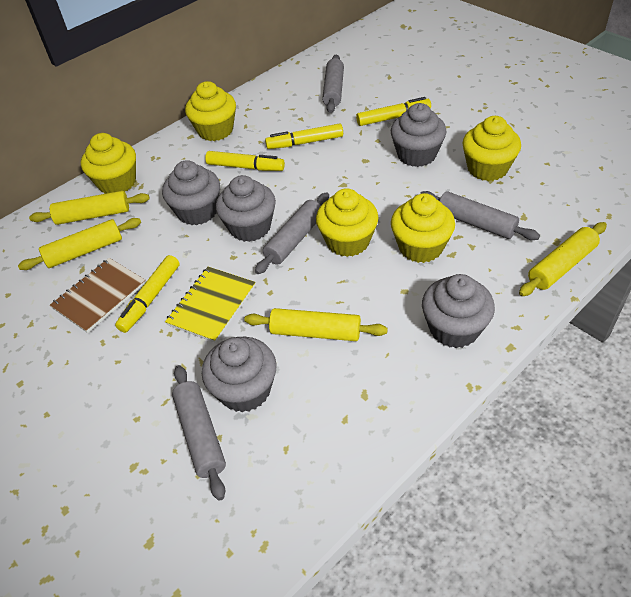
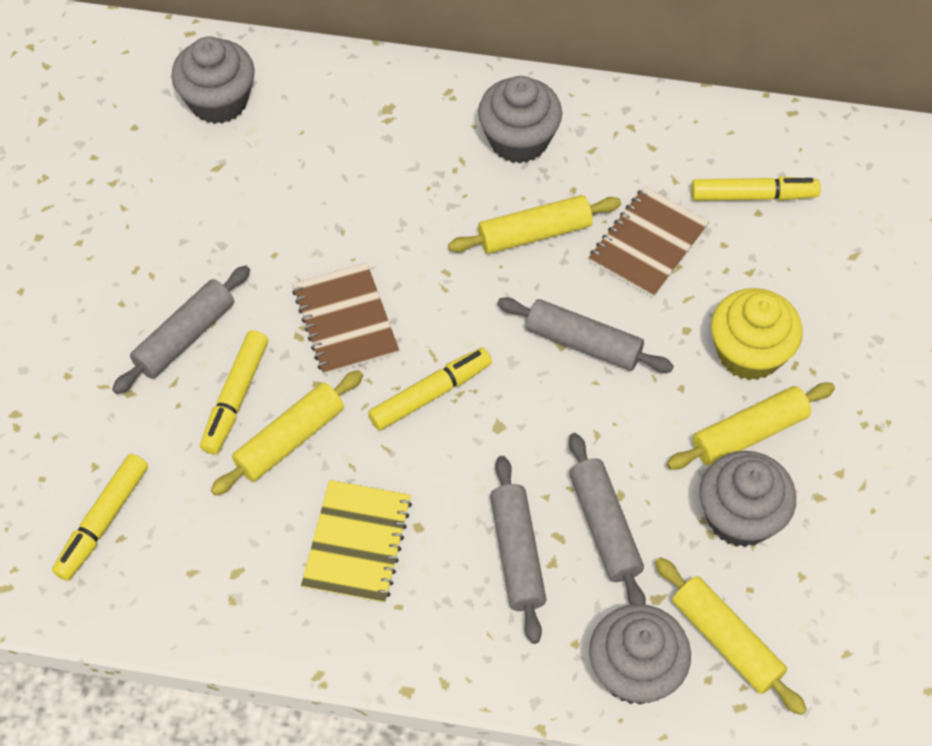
brown notebook: [50,258,146,333] = 1 -> [292,263,399,375] [588,186,709,298] = 2
grey cupcake: [162,160,220,225] [202,337,277,413] [216,175,276,242] [391,103,447,167] [422,274,495,348] = 5 -> [171,36,255,124] [478,76,562,163] [589,604,691,705] [699,451,796,547] = 4
yellow cupcake: [81,133,136,194] [185,81,236,141] [316,188,378,257] [391,193,455,263] [462,116,521,181] = 5 -> [711,288,803,380] = 1

